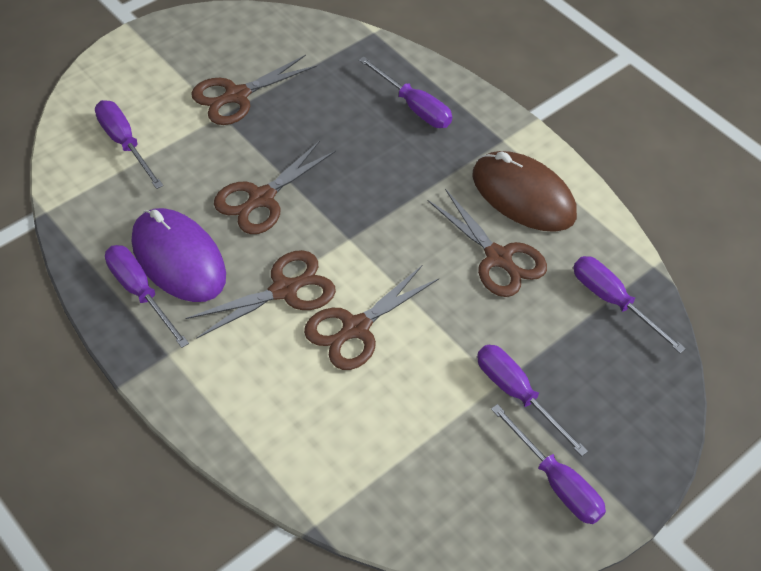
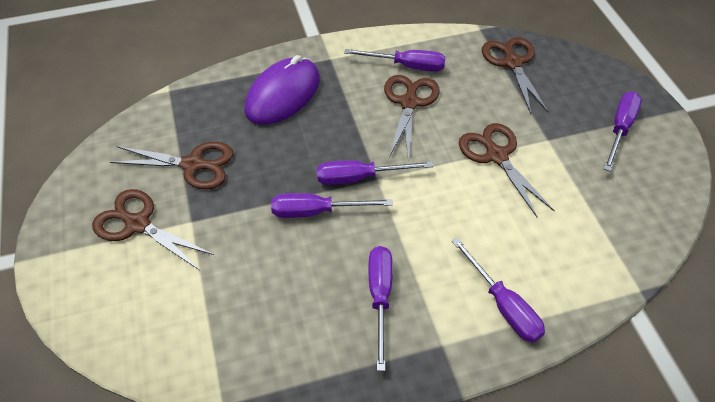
brown mouse: [472,151,577,232] = 1 -> none = 0

